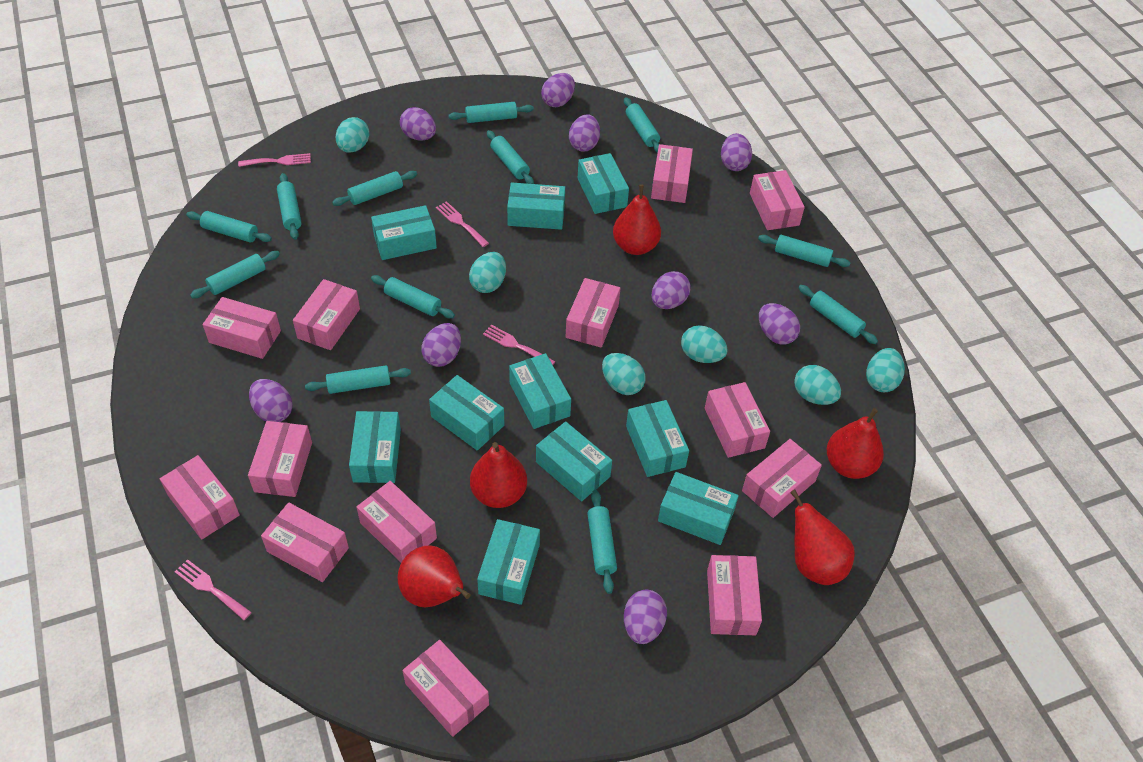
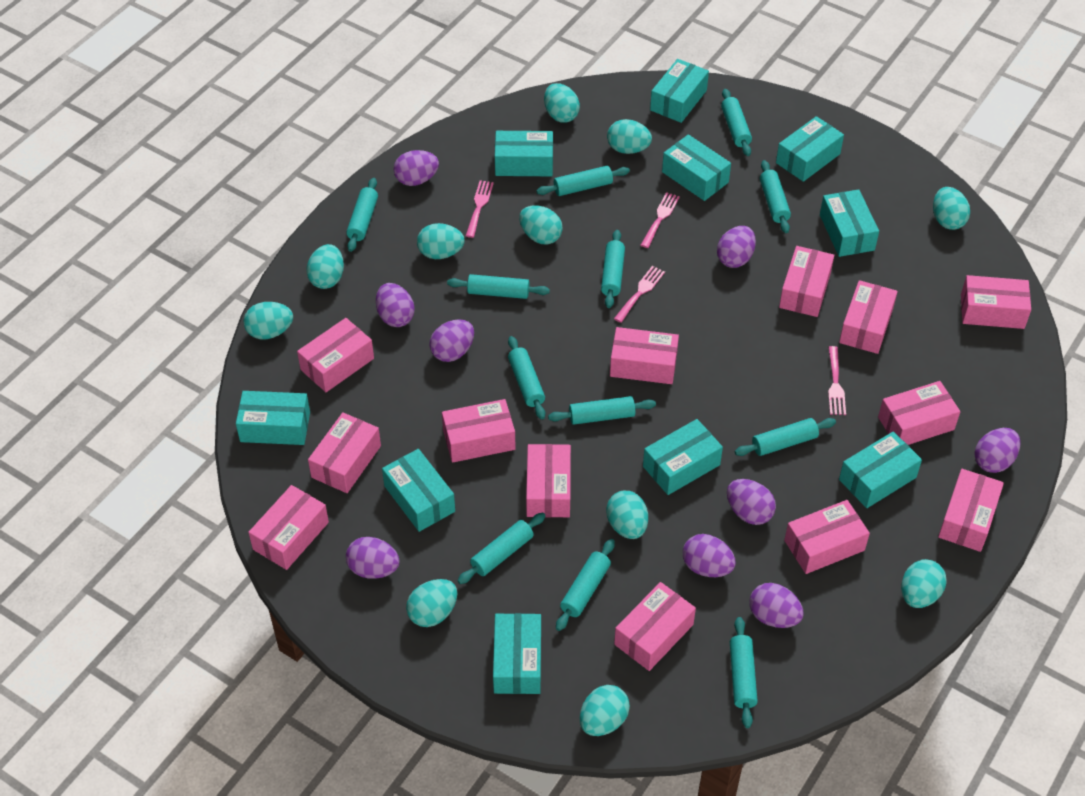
red pear: [398,545,471,607] [470,442,527,508] [613,184,661,255] [790,489,855,585] [827,408,884,479] = 5 -> none = 0
turquoise egg: [336,117,369,153] [469,252,506,293] [602,353,645,395] [681,325,728,363] [794,365,841,405] [866,348,905,392] = 6 -> [243,302,293,339] [306,244,344,289] [406,579,458,627] [417,223,465,259] [519,206,563,245] [544,83,580,123] [580,685,630,736] [606,491,648,539] [607,119,652,154] [901,559,947,608] [933,187,970,230] = 11

